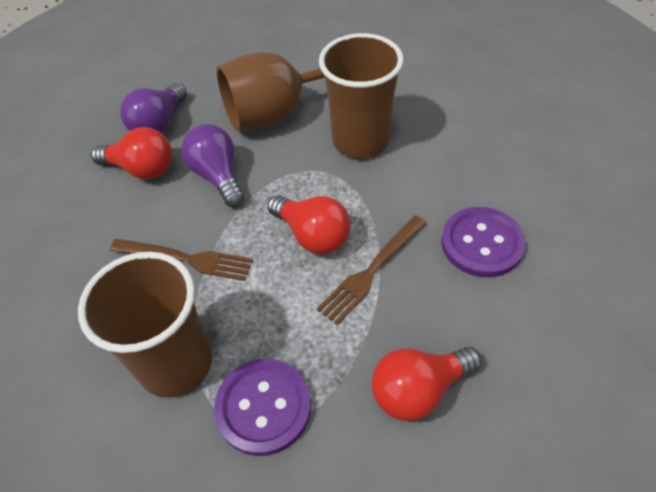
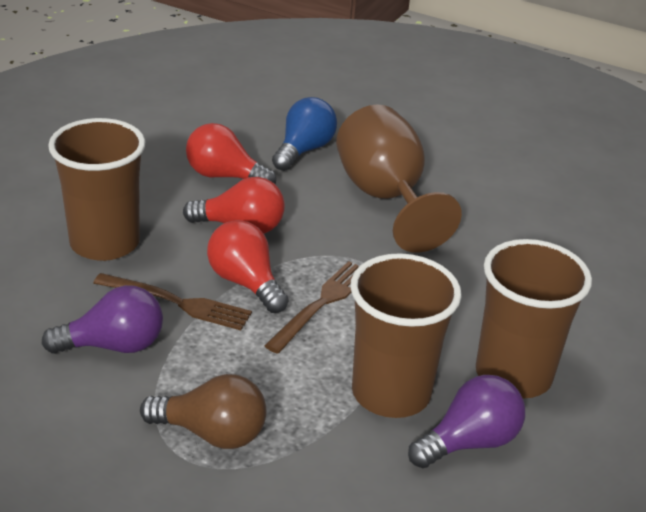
blue light bulb: none = 0 -> [272,97,337,171] = 1
brown cup: [78,252,212,398] [319,33,404,158] = 2 -> [48,118,146,261] [350,253,461,418] [476,239,592,399] = 3
brown light bulb: none = 0 -> [140,374,267,449] = 1
purple button: [214,359,311,456] [441,207,526,277] = 2 -> none = 0

